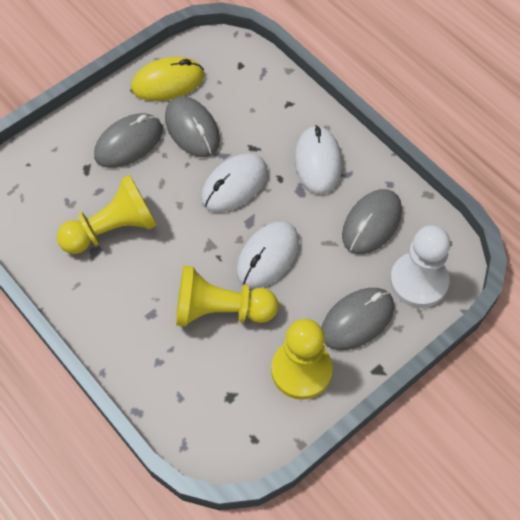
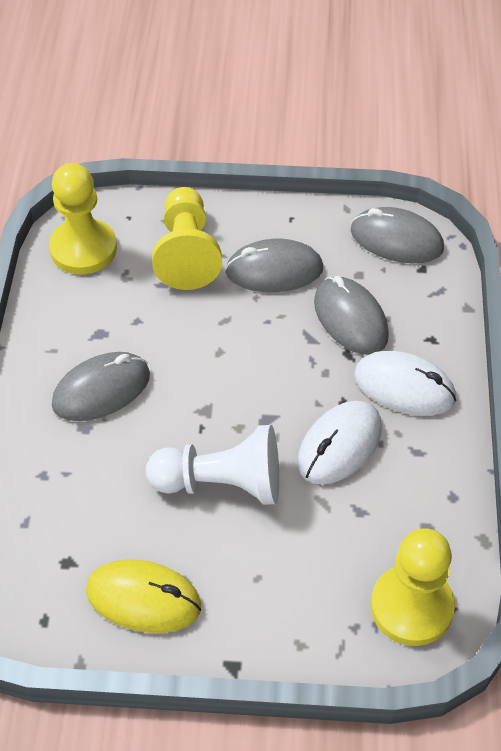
white mouse: [201,153,267,212] [236,222,299,289] [295,125,342,195] = 3 -> [298,401,382,484] [354,351,456,416] = 2

